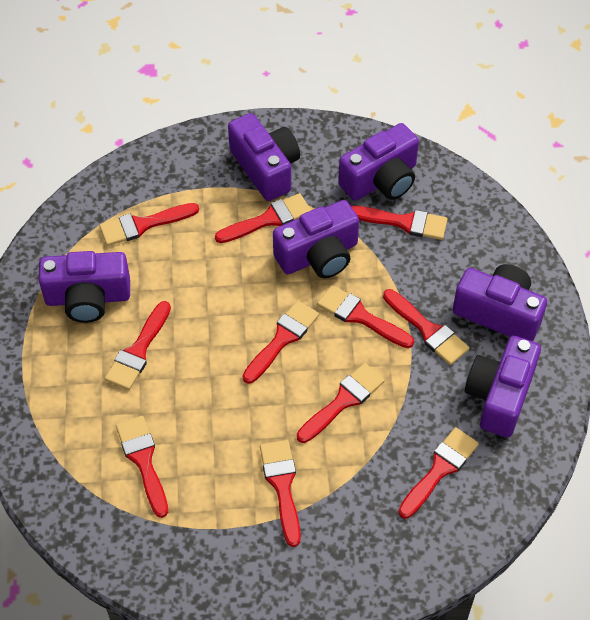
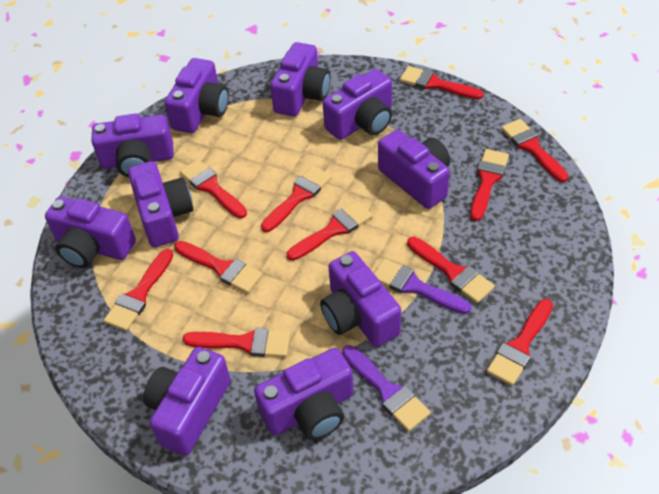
purple brush: none = 0 -> [342,345,431,431] [374,259,471,314] = 2
purple camera: [39,251,130,323] [228,113,300,201] [273,200,359,278] [338,123,419,201] [453,264,547,341] [465,336,541,437] = 6 -> [45,196,136,268] [91,114,174,177] [128,161,193,247] [143,347,231,456] [165,58,229,133] [254,348,354,440] [270,42,330,116] [320,251,401,347] [323,69,392,140] [378,130,450,209] = 10

